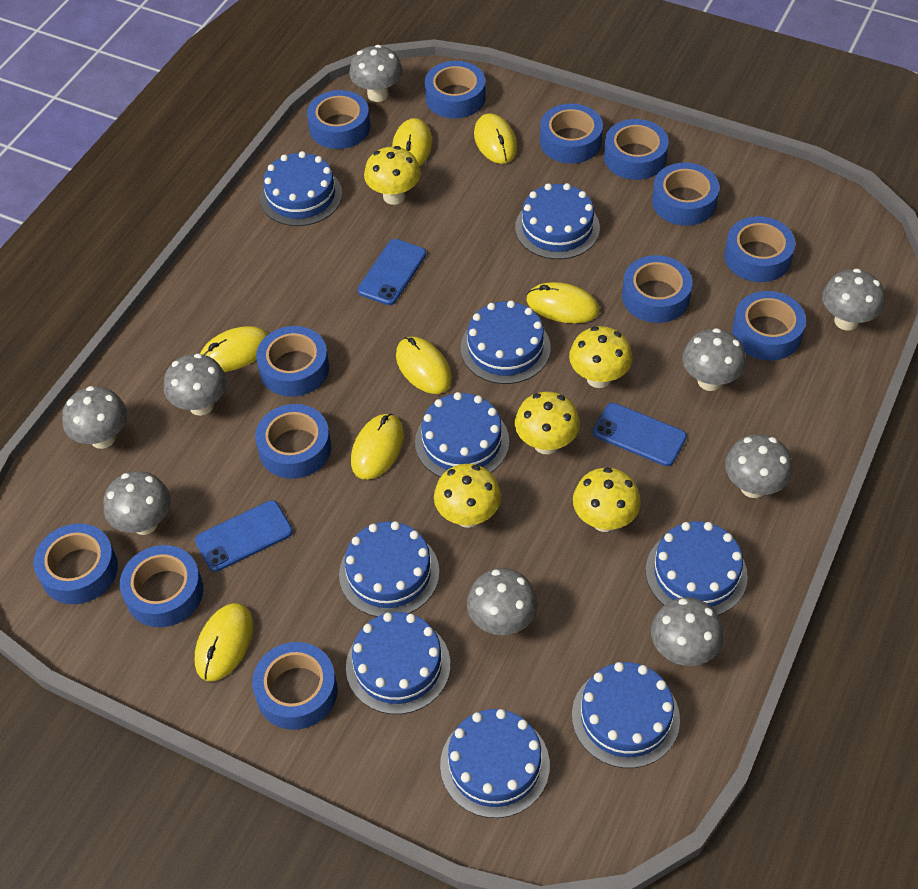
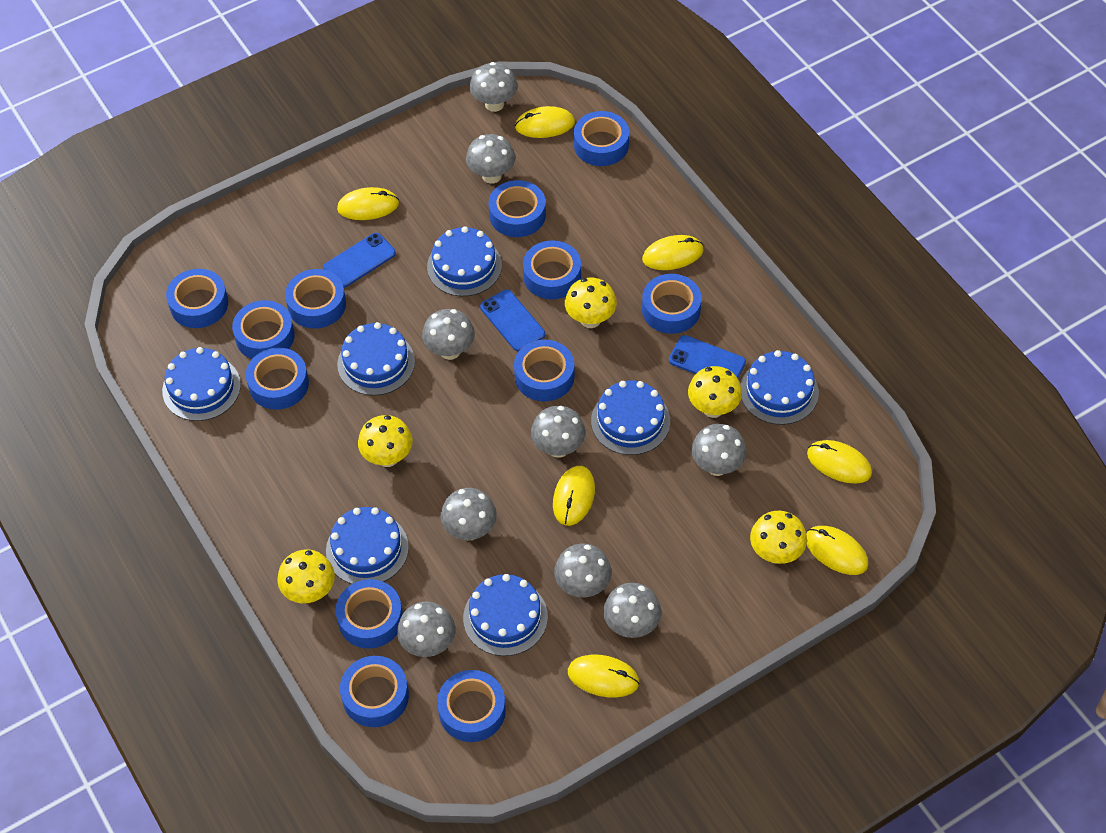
blue cake: [260,151,342,226] [339,521,439,617] [346,612,450,714] [415,392,509,477] [440,709,550,818] [461,300,551,384] [515,183,600,259] [572,662,680,768] [646,521,748,615] = 9 -> [162,347,241,421] [326,507,409,584] [337,322,415,396] [427,226,502,296] [463,574,548,656] [591,381,670,455] [740,350,819,425] = 7
blue tape: [33,523,118,604] [120,545,203,627] [252,642,337,730] [255,404,331,479] [256,326,329,397] [307,90,370,149] [425,61,486,119] [540,104,603,164] [604,119,669,180] [622,255,693,323] [652,162,719,226] [724,216,795,282] [732,291,806,361] = 13 -> [166,269,228,328] [232,300,295,359] [246,348,309,410] [285,269,346,329] [336,579,403,649] [340,656,409,727] [437,670,506,742] [489,180,546,237] [514,340,575,402] [523,240,581,299] [574,111,629,166] [642,274,702,334] = 12

